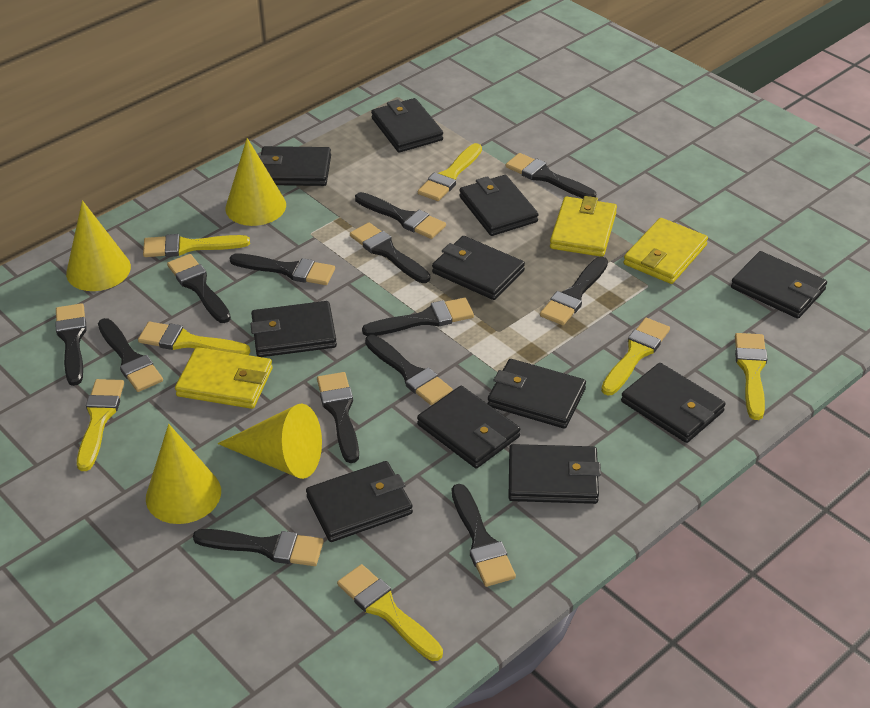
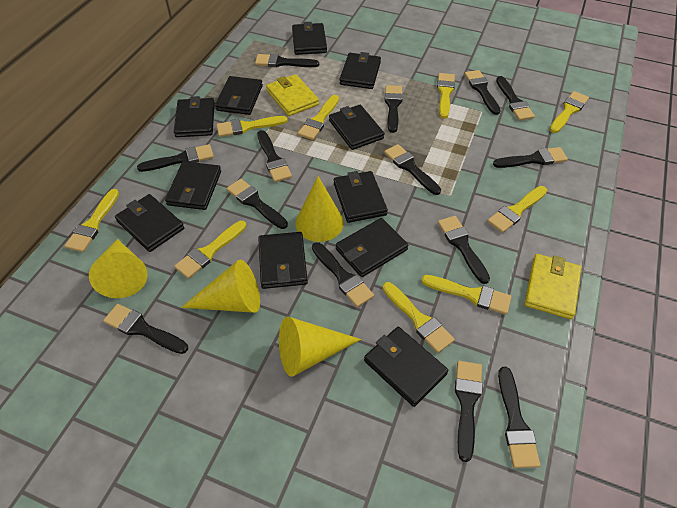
black brush: [55,303,87,386] [98,318,163,392] [167,254,231,323] [193,529,324,566] [230,253,335,285] [317,372,359,463] [350,223,430,283] [355,192,446,239] [362,298,474,336] [365,335,453,405] [452,484,516,587] [506,153,596,198] [540,256,608,325] = 13 -> [103,304,188,354] [137,144,214,172] [227,179,288,229] [255,54,319,67] [257,130,292,182] [312,242,374,307] [384,144,441,195] [385,85,403,133] [438,216,490,284] [455,361,482,462] [464,70,501,115] [493,147,568,168] [496,76,535,121] [498,367,540,468] = 14
yellow brush: [77,379,124,471] [138,322,251,355] [143,234,250,257] [337,564,443,661] [418,143,482,201] [601,318,670,395] [735,333,767,420] = 7 -> [65,189,119,252] [174,221,246,279] [216,116,288,137] [298,95,339,140] [382,282,455,353] [421,275,511,315] [437,73,455,118] [487,186,547,233] [550,91,589,133] = 9
yellow wallet: [175,347,273,409] [550,196,617,257] [624,218,708,284] = 3 -> [266,74,319,116] [525,254,581,319] = 2

